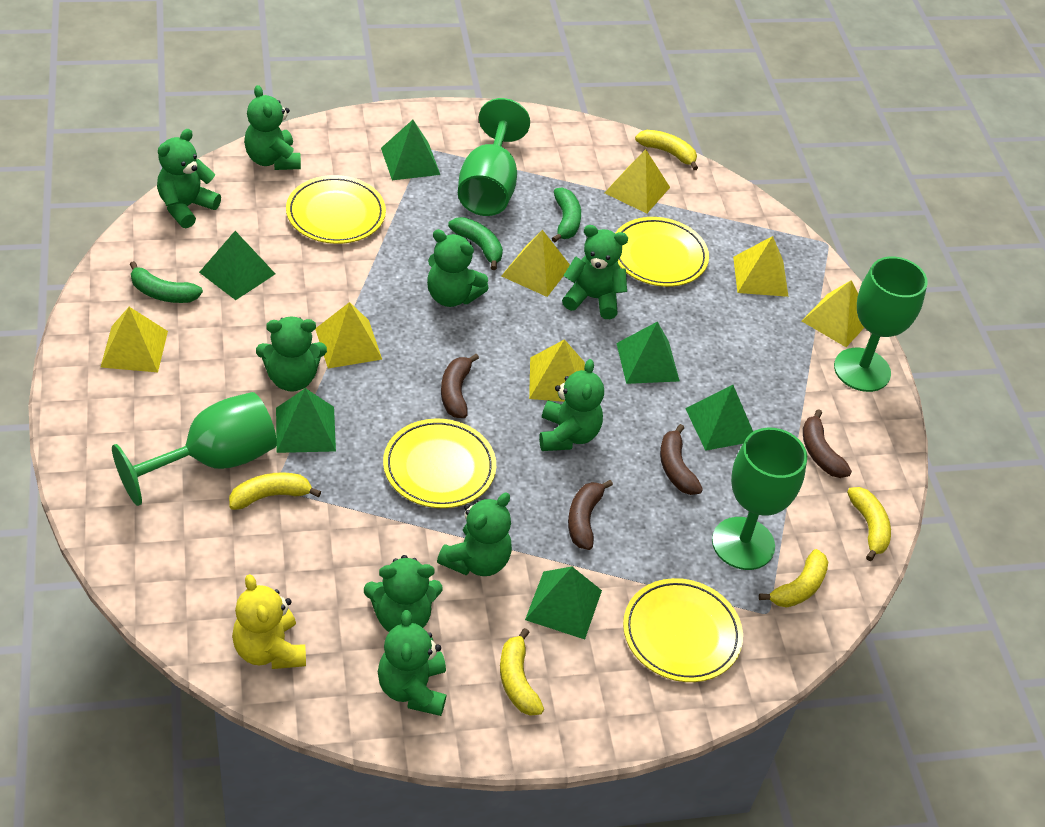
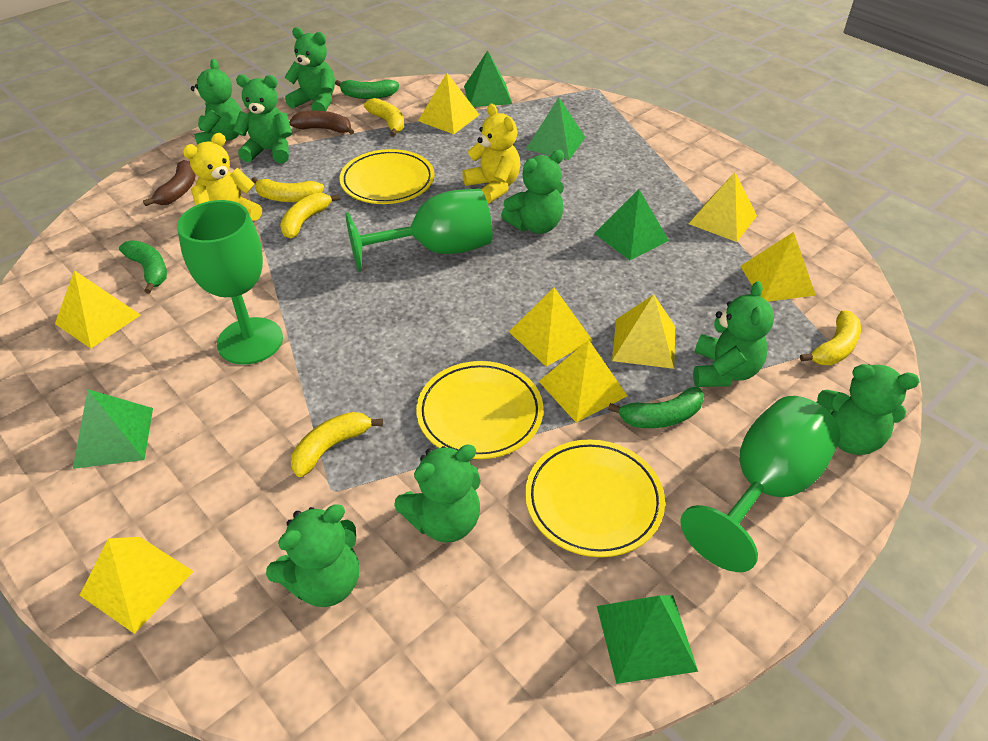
brown banana: [441,354,479,418] [568,480,613,550] [660,424,703,495] [803,409,852,478] = 4 -> [143,160,196,206] [289,111,354,135] = 2
green goblet: [112,392,277,506] [458,98,530,216] [712,427,807,570] [834,256,928,392] = 4 -> [177,200,283,365] [345,189,492,272] [680,396,841,572] = 3
green pyramid: [199,231,275,300] [276,388,336,453] [381,120,440,180] [525,567,602,639] [616,321,680,384] [685,385,753,451] = 6 -> [73,389,153,469] [464,50,512,107] [526,97,585,160] [594,189,669,260] [597,595,698,684] = 5
green teddy bear: [157,129,221,228] [244,85,301,170] [256,316,327,392] [364,555,442,632] [378,610,446,716] [427,229,489,307] [437,492,512,576] [539,359,604,451] [562,225,628,319] = 9 -> [191,59,242,144] [233,74,292,163] [266,504,359,607] [284,27,335,111] [394,444,481,543] [501,150,564,234] [693,281,774,387] [816,364,919,455] = 8
yellow plate: [286,175,386,244] [383,418,496,508] [615,217,709,287] [623,578,743,682] = 4 -> [340,149,435,204] [416,361,543,459] [525,439,665,557] = 3
yellow pyramid: [101,307,168,372] [315,302,382,368] [502,230,570,297] [529,339,585,402] [605,149,670,214] [733,236,789,297] [802,280,865,347] = 7 -> [55,270,141,348] [80,537,194,634] [418,73,479,134] [509,288,593,367] [539,340,627,423] [612,294,675,369] [689,172,757,242] [740,232,816,302] = 8
yellow teddy bear: [232,574,306,669] = 1 -> [183,133,262,221] [462,104,521,204] = 2

